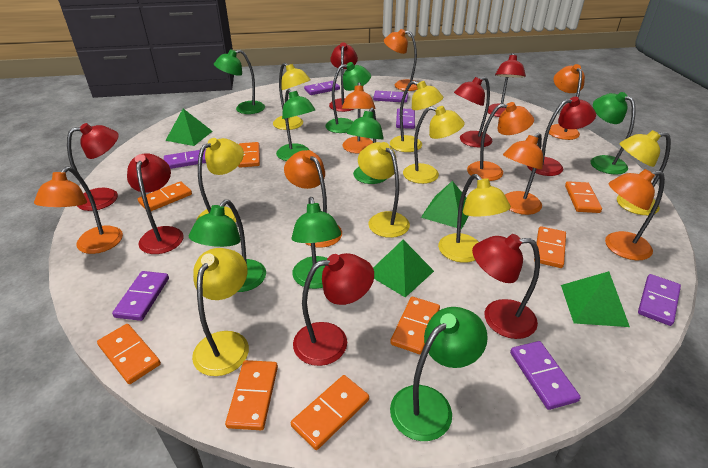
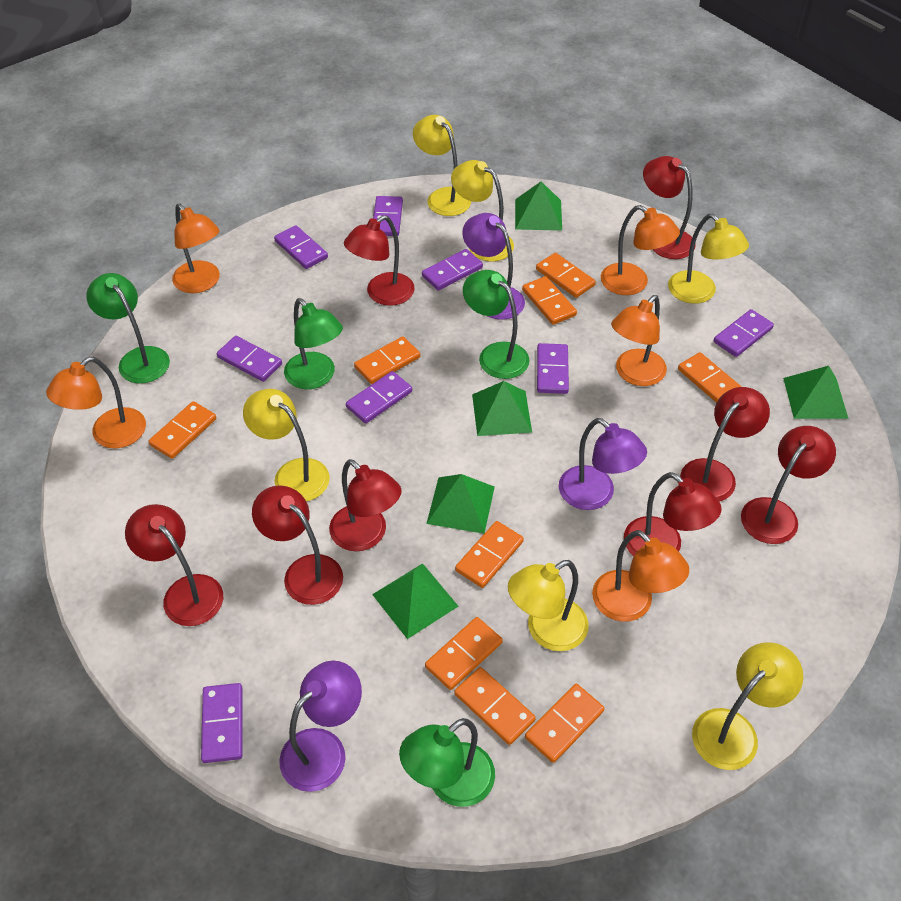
green lamp: [189,200,266,292] [214,49,265,114] [276,89,315,161] [291,197,341,289] [325,62,371,133] [347,107,387,184] [390,307,488,441] [591,92,636,174] = 8 -> [86,273,170,383] [284,298,343,389] [399,718,495,807] [463,270,529,379] = 4
green pyramid: [165,109,213,146] [373,240,434,297] [421,181,469,229] [561,271,630,327] = 4 -> [372,563,458,639] [426,474,495,534] [472,381,532,436] [515,181,562,231] [783,366,849,419] = 5
orange domino: [97,324,161,384] [138,181,192,211] [225,360,278,430] [238,142,260,168] [291,375,369,450] [390,297,440,354] [534,226,566,268] [565,181,602,213] = 8 -> [149,401,216,459] [354,336,420,384] [425,617,503,690] [454,667,536,745] [455,521,524,588] [522,276,577,325] [525,684,605,763] [536,253,596,298] [678,352,742,403] = 9
orange lamp: [34,166,123,254] [284,150,342,248] [342,82,376,154] [384,29,418,91] [467,102,534,181] [503,133,543,215] [549,64,585,140] [605,169,665,260] = 8 -> [46,357,146,448] [172,203,220,293] [592,530,689,622] [601,205,680,295] [611,295,667,386] = 5
purple domino: [112,271,169,321] [164,149,206,169] [304,81,340,95] [373,90,408,103] [396,108,415,129] [510,341,581,410] [638,274,681,326] = 7 -> [201,683,242,763] [217,336,282,382] [274,225,328,269] [346,371,412,423] [373,196,403,236] [422,249,483,290] [537,343,569,394] [714,309,774,357] = 8
purple lamp: none = 0 -> [279,661,362,792] [462,213,525,320] [559,418,647,510] = 3
yellow lamp: [192,248,249,376] [196,138,244,223] [273,63,311,130] [358,142,410,238] [390,81,443,152] [403,106,465,184] [438,174,511,263] [617,130,671,215] = 8 -> [243,389,330,501] [413,115,471,216] [451,160,514,261] [508,560,589,651] [668,214,749,303] [692,642,803,770] = 6

